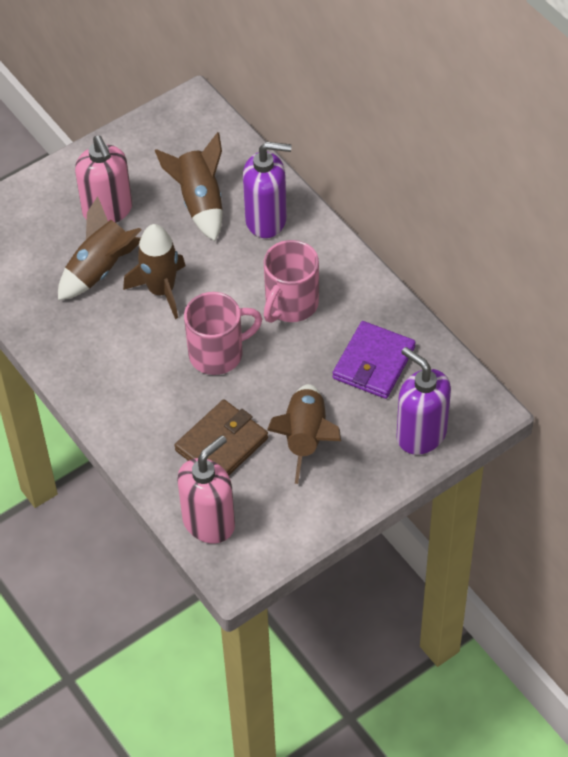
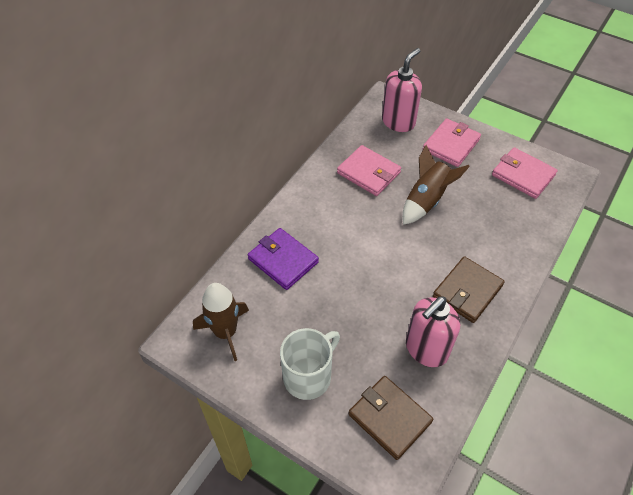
brown rocket: [58,196,141,300] [123,224,186,319] [155,132,223,241] [267,384,341,484] = 4 -> [193,283,249,361] [402,145,470,225] = 2
brown wallet: [174,400,268,476] = 1 -> [348,376,433,460] [433,256,505,323] = 2
pink mug: [184,292,262,375] [264,240,319,323] = 2 -> none = 0
pink wallet: none = 0 -> [337,145,401,196] [423,118,481,167] [492,147,558,199] = 3
purple soap dispenser: [243,142,292,238] [396,347,451,455] = 2 -> none = 0
white mug: none = 0 -> [280,328,340,400] = 1

